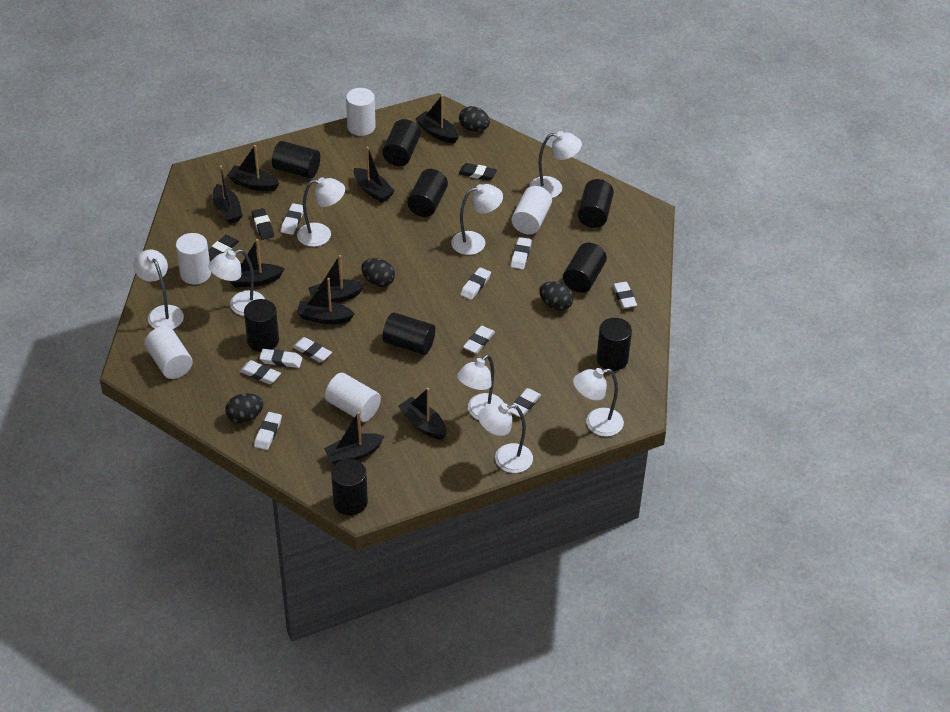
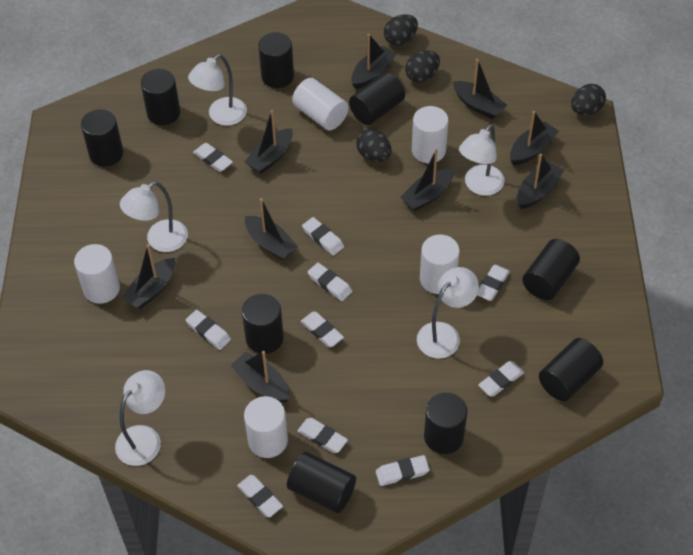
black eraser: [208,235,239,259] [252,208,274,240] [459,163,497,181] = 3 -> none = 0
white lamp: [133,250,184,329] [209,249,265,316] [297,177,345,247] [451,184,503,255] [457,354,504,420] [478,403,533,473] [529,131,582,198] [573,368,624,437] = 8 -> [115,370,165,466] [120,181,188,252] [188,54,247,126] [417,267,479,359] [459,124,505,196] = 5

